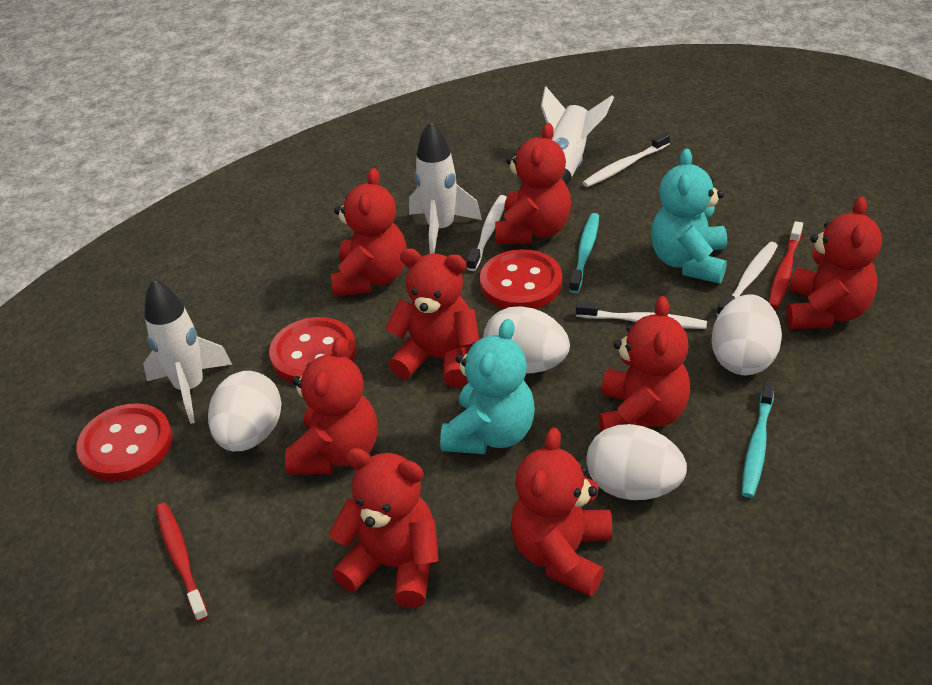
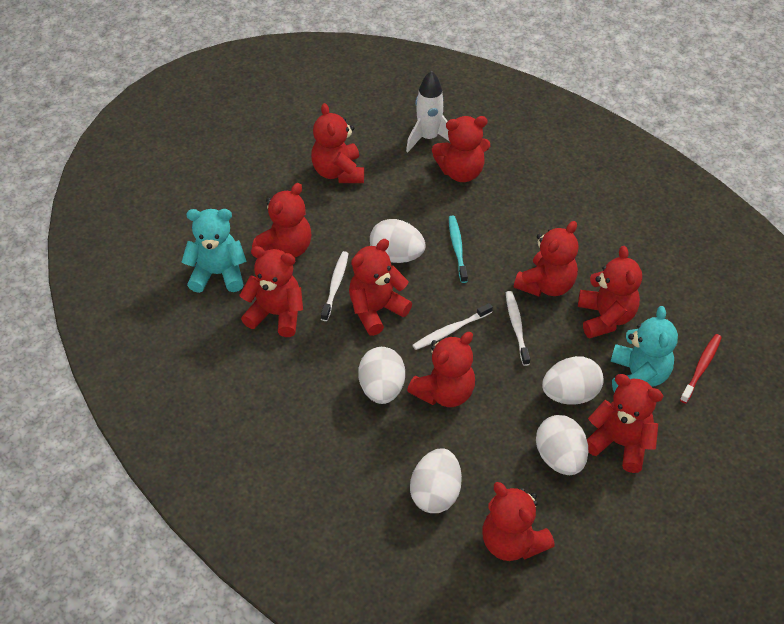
red button: [76,403,173,481] [269,317,357,383] [480,249,562,309] = 3 -> none = 0
red teddy bear: [285,337,378,475] [329,448,439,608] [331,168,407,297] [385,249,479,387] [495,123,571,244] [511,428,612,597] [599,296,690,432] [786,197,882,329] = 8 -> [239,246,303,337] [252,183,312,258] [311,103,364,183] [349,239,412,336] [407,332,475,407] [432,116,490,182] [482,482,555,561] [514,221,578,297] [578,246,642,338] [587,374,663,473] = 10
red toothbrush: [156,503,208,622] [769,221,803,309] = 2 -> [680,334,722,403] = 1
turquoise toothbrush: [569,213,599,293] [742,380,775,498] = 2 -> [449,216,468,283] = 1
white egg: [208,371,281,451] [483,306,570,373] [586,424,687,500] [711,294,782,375] = 4 -> [358,347,405,404] [370,219,426,263] [410,448,462,513] [536,415,588,475] [542,356,604,405] = 5
white rocket: [143,279,232,424] [409,121,482,254] [541,86,614,185] = 3 -> [406,71,449,152] = 1
white toothbrush: [467,195,507,271] [576,301,707,329] [582,133,670,187] [717,242,778,316] = 4 -> [321,251,349,321] [412,303,493,350] [506,291,530,366] = 3

